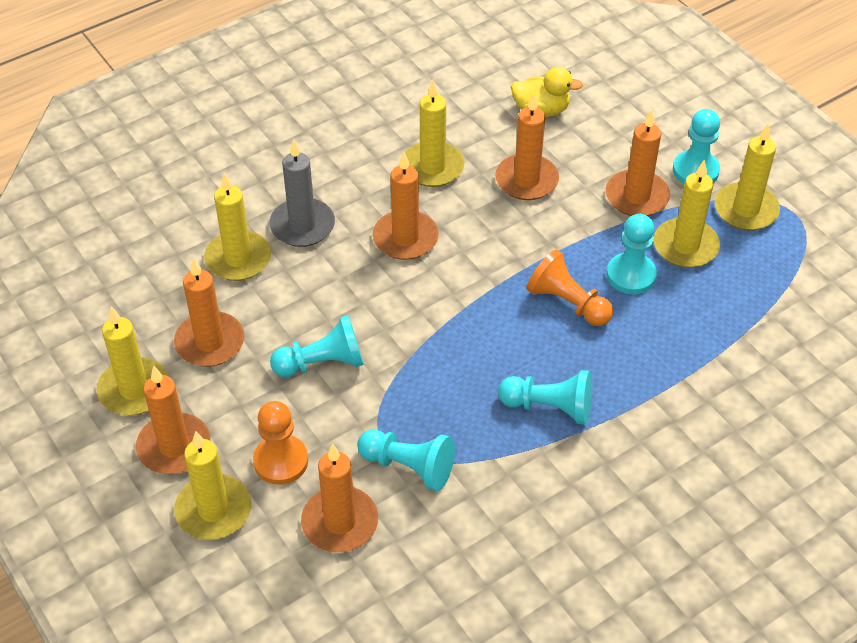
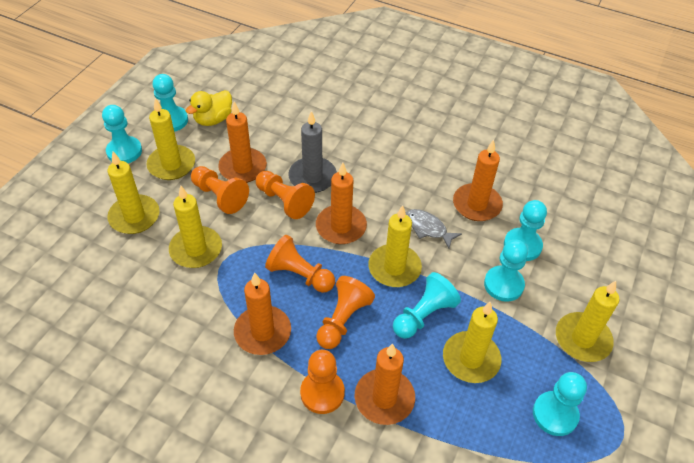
grey fish: none = 0 -> [406,209,462,249] = 1
orange candle: [136,366,210,474] [174,258,244,367] [301,444,378,552] [373,152,439,260] [495,93,559,200] [606,109,670,216] = 6 -> [218,102,267,183] [234,272,291,355] [316,162,367,244] [355,343,415,425] [453,140,503,221] = 5
orange pawn: [253,401,308,485] [526,249,613,326] = 2 -> [191,166,249,214] [256,171,315,219] [265,235,335,293] [300,350,345,414] [316,276,375,349] = 5
turquoise pawn: [270,315,364,377] [357,430,455,491] [498,370,592,425] [607,214,657,294] [673,109,720,184] = 5 -> [102,105,142,163] [152,74,188,132] [393,272,461,339] [484,240,528,302] [504,200,547,261] [533,372,587,436] = 6

